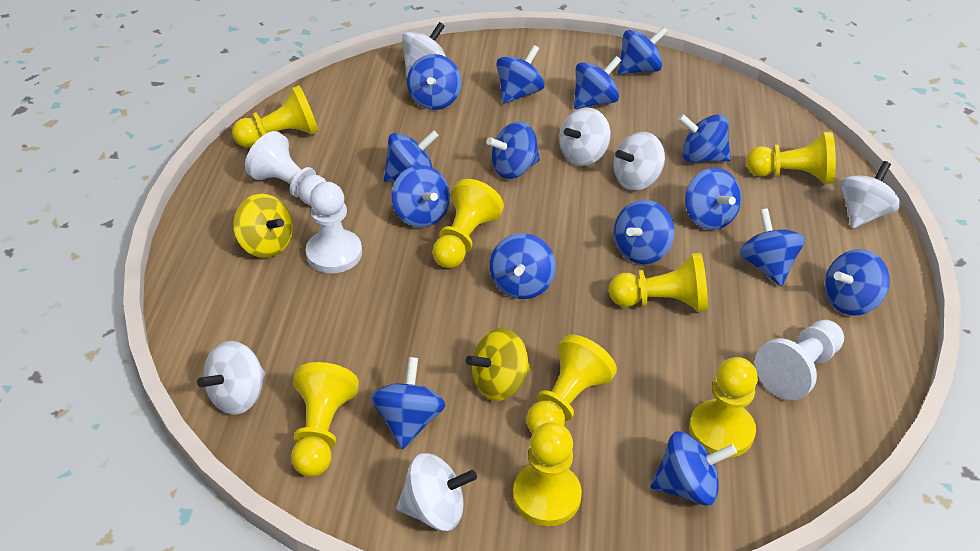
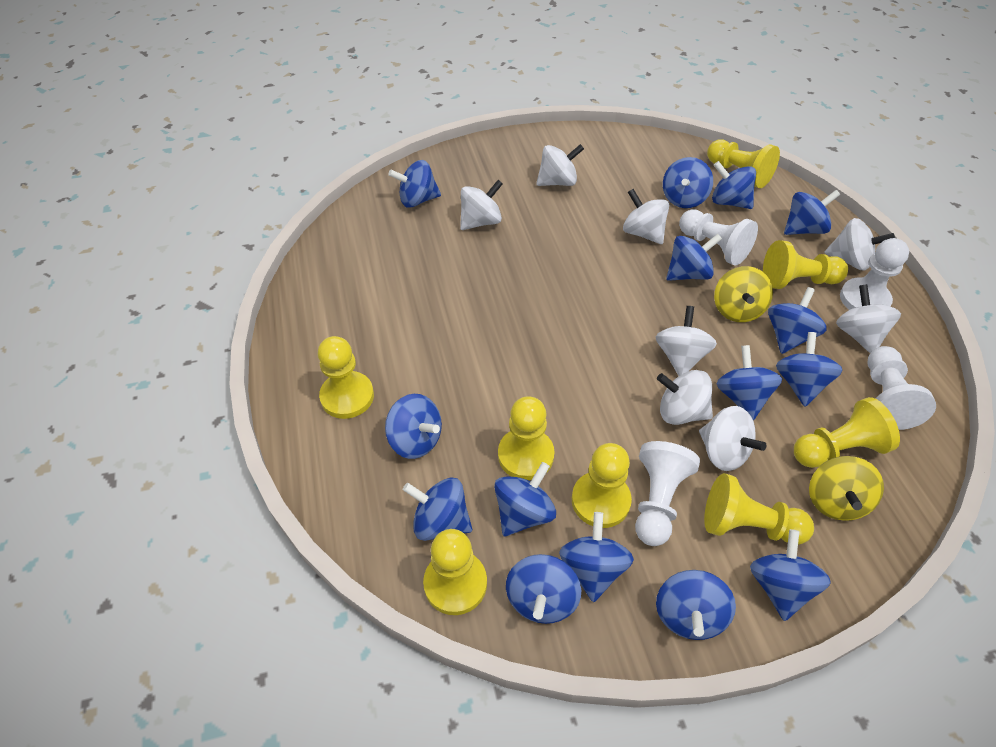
white pawn: [245,131,327,206] [306,182,362,273] [755,320,844,400] = 3 -> [635,441,700,546] [679,209,758,266] [840,238,909,310] [868,346,936,430] = 4
white spinning top: [197,341,265,415] [396,453,477,531] [402,22,446,78] [559,107,611,166] [613,132,665,190] [841,161,901,229] = 6 -> [460,180,503,230] [536,144,584,186] [623,189,669,244] [656,306,717,376] [657,370,713,425] [699,406,767,471] [824,218,895,271] [836,284,901,353] = 8

